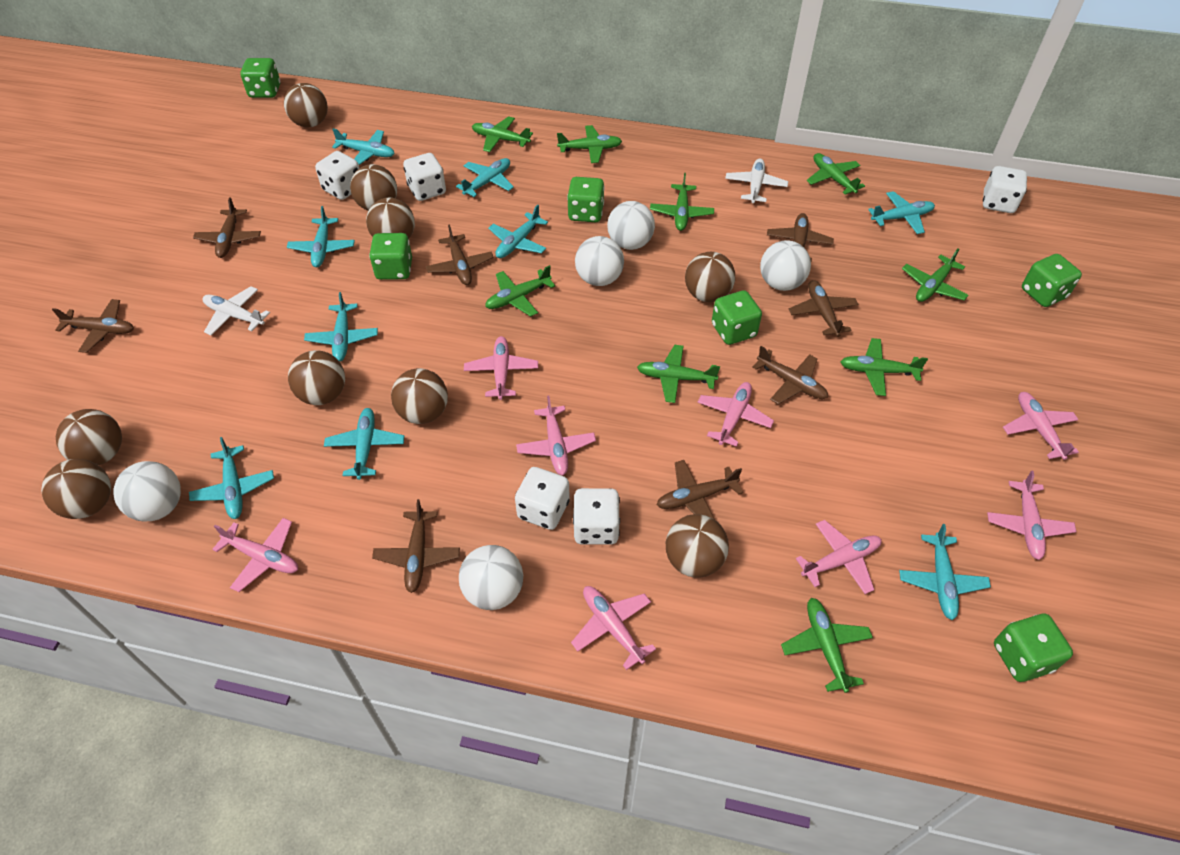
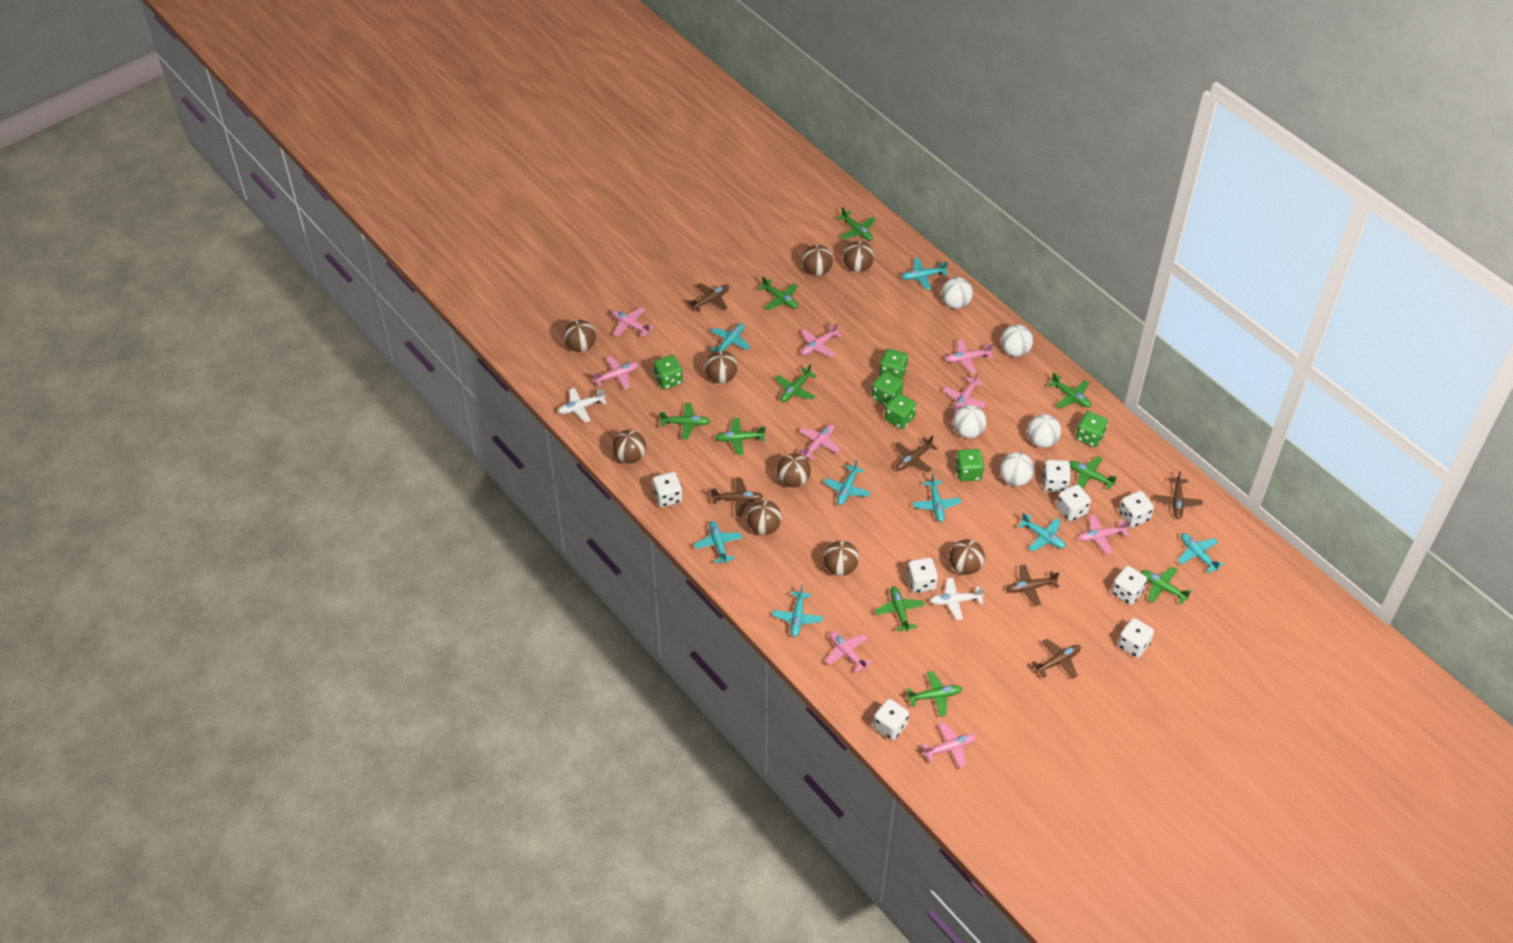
brown plane: [52,299,134,353] [193,197,261,258] [372,499,460,593] [426,224,494,285] [657,460,743,520] [752,346,828,404] [767,213,834,262] [789,280,858,337] = 8 -> [688,283,729,312] [711,478,763,517] [894,435,938,472] [1006,565,1059,606] [1031,638,1081,679] [1154,471,1202,519] = 6
green plane: [472,116,533,152] [485,265,556,317] [557,125,622,163] [637,345,720,403] [650,173,714,231] [781,598,873,693] [807,153,865,195] [841,338,928,396] [902,248,969,302] = 9 -> [659,403,710,439] [715,418,766,455] [758,277,798,310] [775,364,817,402] [837,207,875,241] [875,586,925,632] [907,671,962,717] [1047,373,1091,409] [1069,456,1117,490] [1141,567,1191,604] = 10
pink plane: [212,518,298,592] [464,336,538,400] [516,395,596,475] [571,586,656,670] [697,382,774,447] [796,520,882,594] [987,471,1076,560] [1003,392,1079,460] = 8 -> [592,356,639,389] [612,307,654,337] [798,424,841,460] [801,323,842,358] [825,631,872,673] [922,722,977,768] [943,372,987,413] [945,339,993,373] [1077,514,1129,554] = 9
turquoise plane: [189,437,274,519] [287,206,355,267] [304,292,378,362] [324,408,405,480] [332,128,395,165] [456,158,514,197] [488,205,548,258] [868,191,935,234] [899,524,991,620] = 9 -> [694,521,743,564] [709,324,751,352] [772,585,823,637] [824,460,871,505] [901,258,948,290] [913,474,961,522] [1018,513,1066,552] [1177,533,1224,573] = 8
white dice: [315,151,359,200] [403,153,446,201] [515,467,570,530] [573,488,620,545] [983,166,1027,213] = 5 -> [653,472,682,507] [873,699,909,740] [907,558,938,593] [1042,460,1071,492] [1057,484,1091,521] [1111,566,1147,605] [1118,618,1154,658] [1119,491,1154,528] = 8

